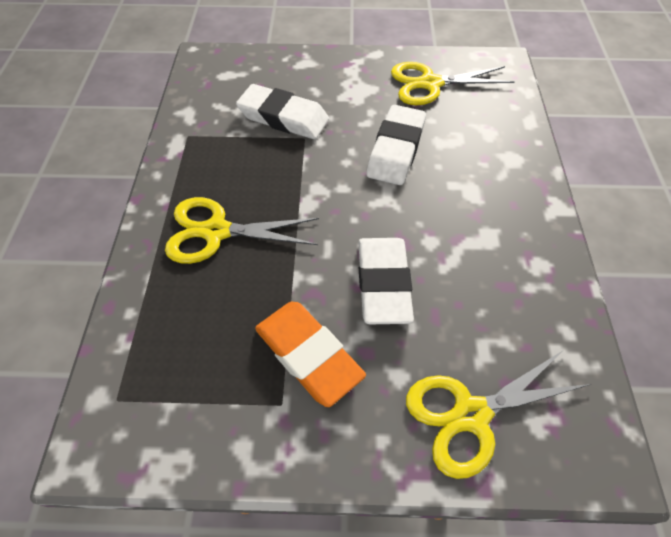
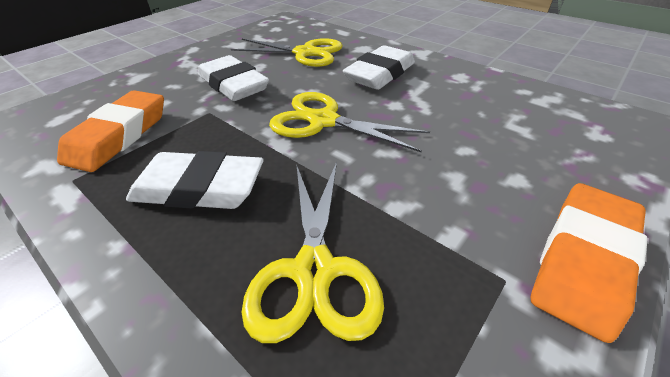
orange eraser: [255,302,366,407] = 1 -> [57,90,164,172] [531,183,648,343] = 2

